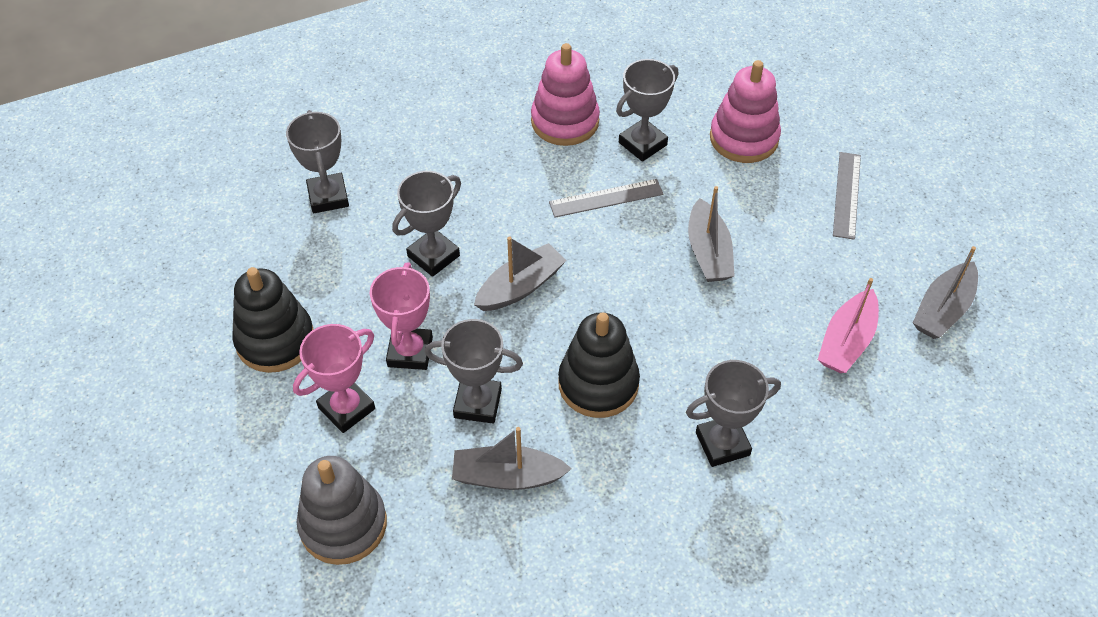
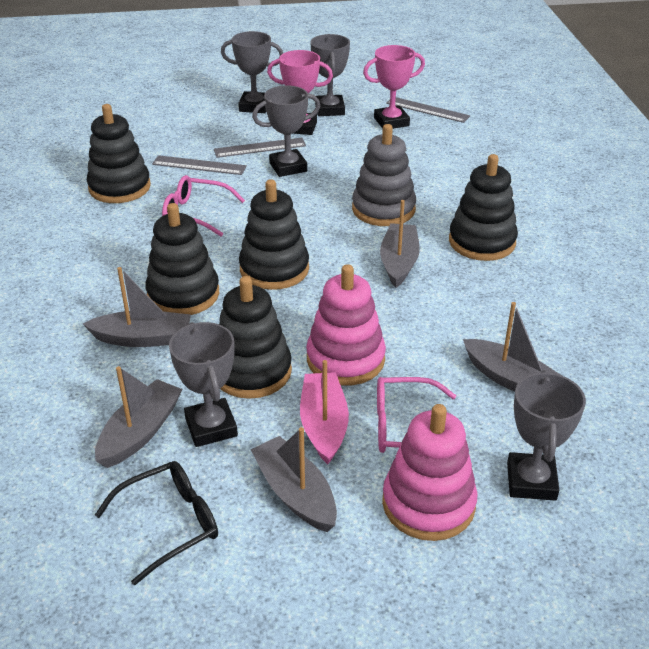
black glasses: none = 0 -> [95,461,218,586] = 1
black stacking toy: [232,267,314,373] [558,313,640,418] = 2 -> [87,104,151,203] [145,203,219,315] [219,276,292,399] [239,179,309,290] [449,154,518,261] = 5
grey boat: [452,427,572,490] [474,236,567,311] [688,186,735,282] [913,246,978,339] = 4 -> [83,267,191,347] [95,366,183,468] [251,427,337,532] [380,200,420,288] [463,302,561,392] = 5
grey ruler: [549,179,663,218] [833,152,861,240] = 2 -> [152,155,247,175] [214,137,306,158] [386,97,470,123] = 3
pink glasses: none = 0 -> [162,175,245,237] [377,377,456,453] = 2

